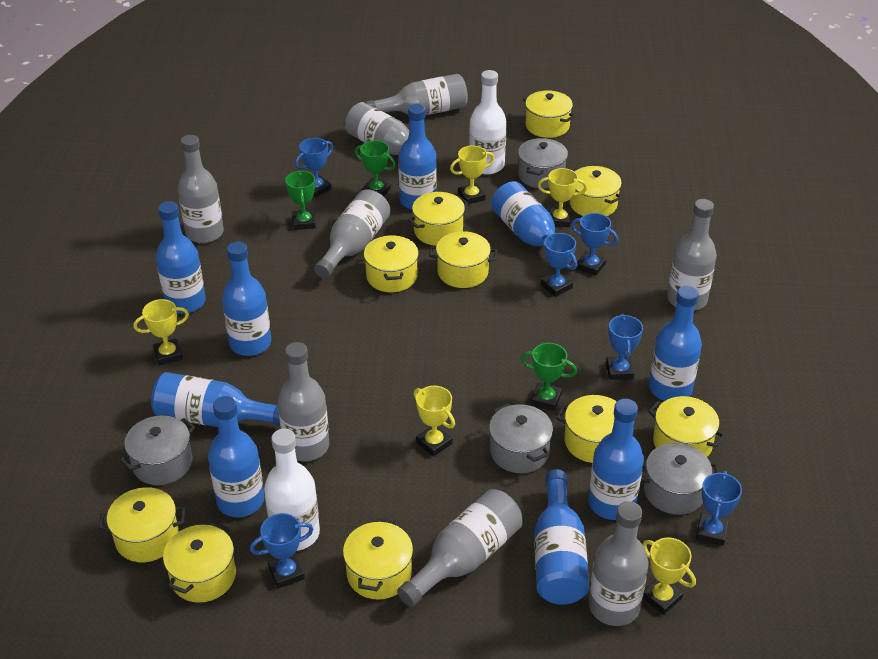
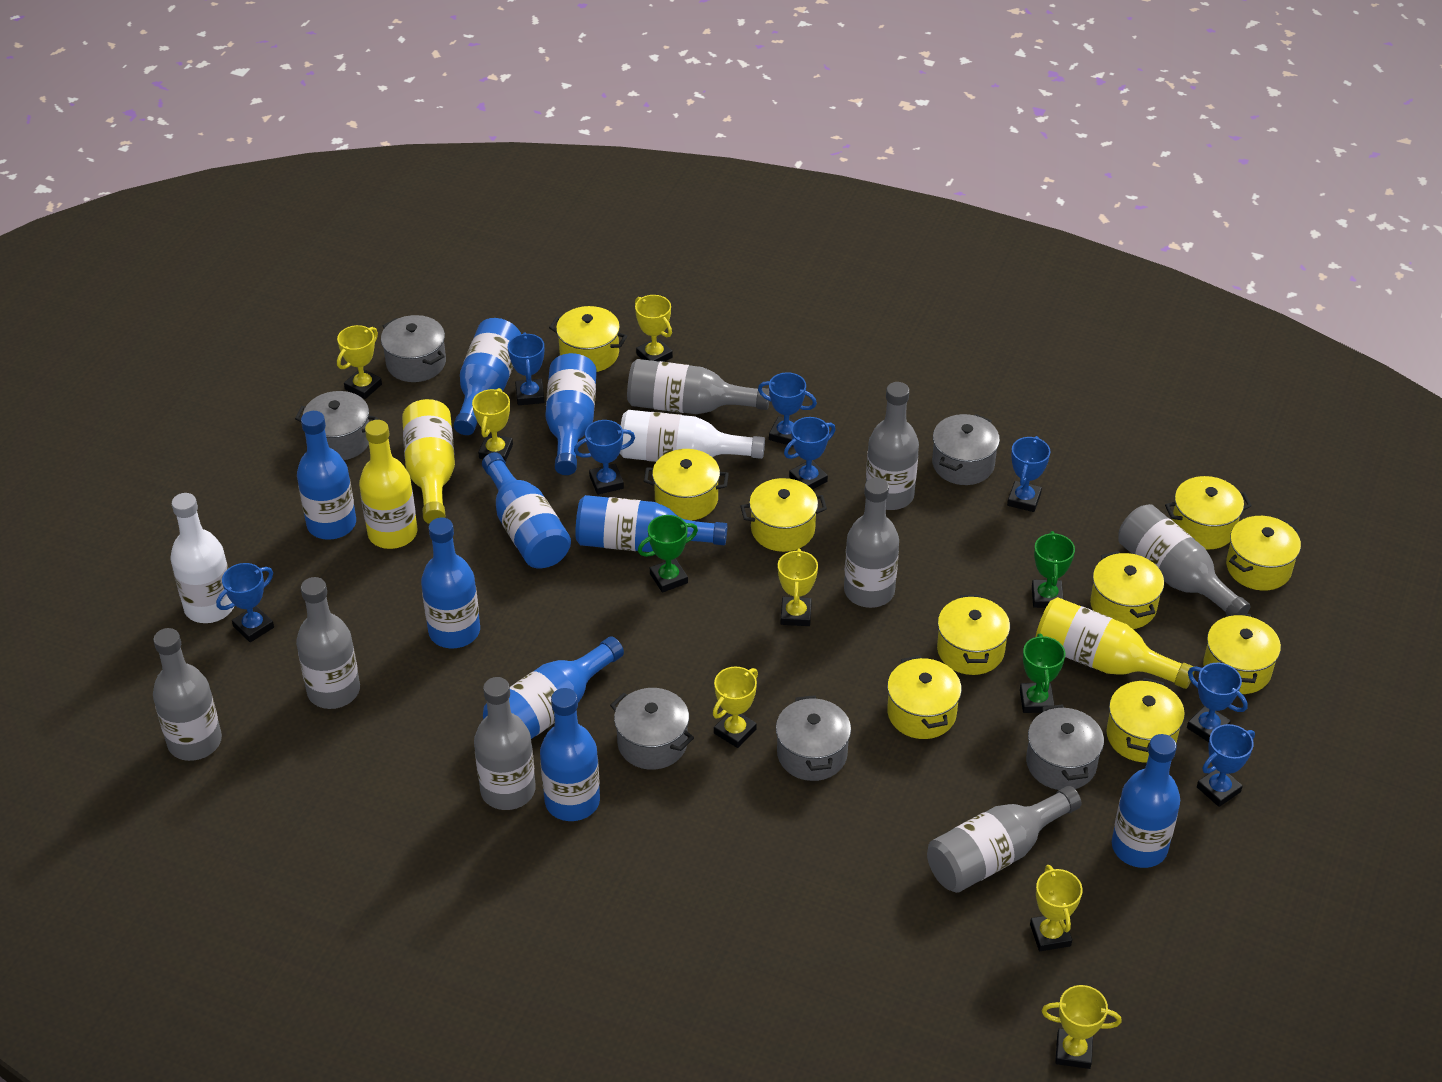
blue trophy: [250,513,313,588] [295,138,333,197] [541,233,577,297] [571,213,618,276] [606,314,643,380] [696,471,742,546] = 6 -> [216,563,274,642] [508,332,544,405] [574,420,635,495] [758,372,817,447] [784,417,836,490] [1007,436,1050,512] [1187,663,1248,742] [1197,724,1255,807] = 8
grey pot: [120,415,195,485] [489,404,553,473] [518,138,568,189] [641,443,719,515] = 4 -> [295,391,378,460] [381,315,446,382] [610,688,694,770] [776,695,851,781] [932,414,1000,485] [1026,704,1104,790] = 6
yellow bottle: none = 0 -> [359,420,417,549] [402,399,455,524] [1036,597,1195,689] = 3
yellow trophy: [134,299,189,366] [414,386,455,457] [450,146,494,204] [538,168,587,227] [642,538,696,615] = 5 -> [337,325,382,399] [472,388,513,462] [635,295,673,362] [713,667,758,748] [778,548,818,626] [1030,865,1083,951] [1041,985,1122,1069] = 7

